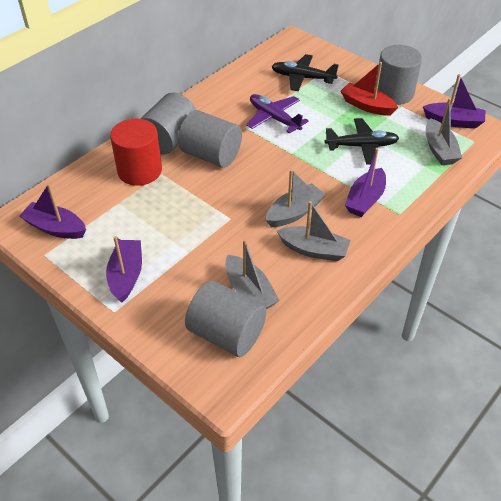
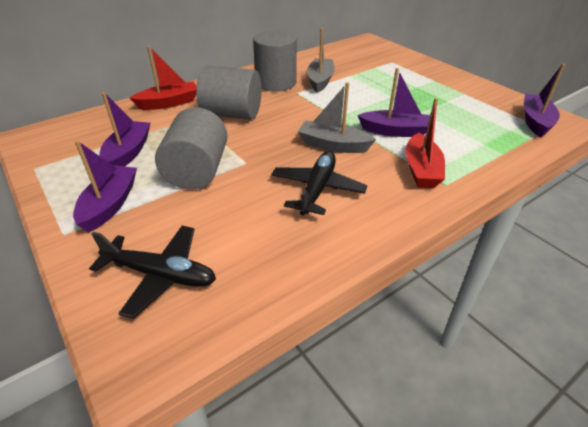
grey boat: [225,239,280,309] [266,169,326,227] [277,201,351,261] [426,98,462,165] = 4 -> [298,82,376,153] [307,28,335,93] = 2
grey cylinder: [140,92,196,155] [178,110,242,168] [185,281,266,357] [375,45,422,105] = 4 -> [155,107,228,190] [196,66,262,120] [253,30,297,92] = 3
purple plane: [246,94,309,134] = 1 -> none = 0
red boat: [340,62,398,116] = 1 -> [130,46,197,110] [405,98,445,188] = 2
red cylinder: [110,119,162,186] = 1 -> none = 0

